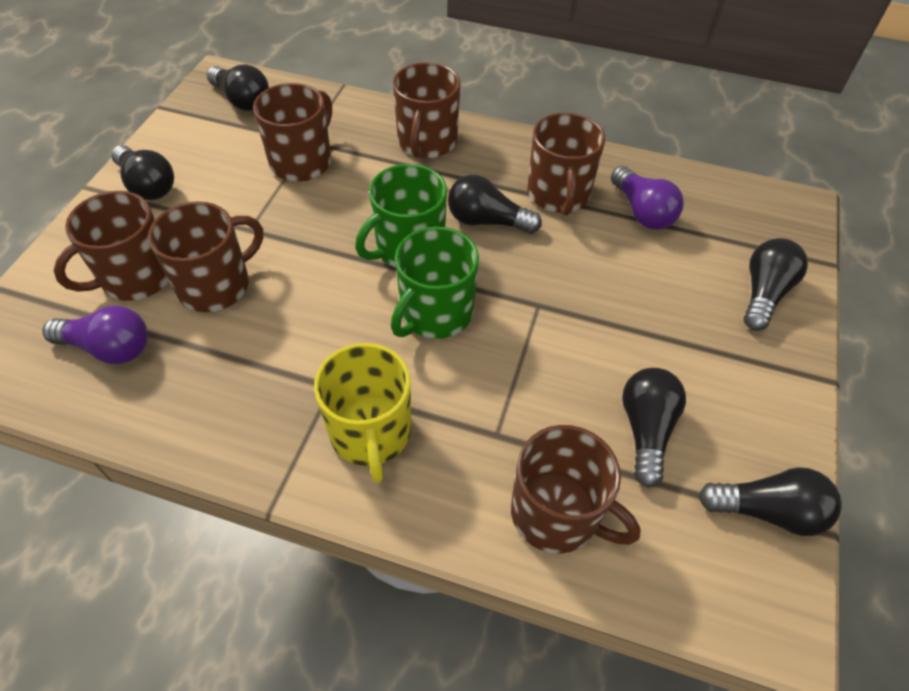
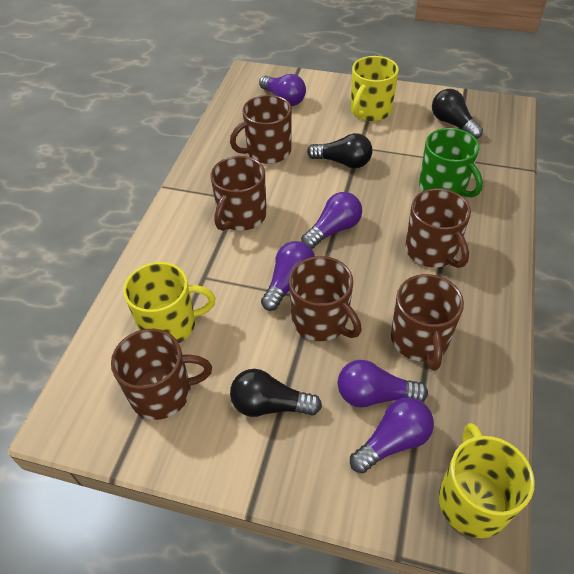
black light bulb: [111,145,174,200] [207,64,269,111] [448,175,542,234] [622,368,686,488] [698,467,842,536] [744,238,808,331] = 6 -> [230,369,322,417] [307,133,372,168] [432,89,483,139] = 3
green mug: [355,164,447,268] [391,226,479,339] = 2 -> [419,128,483,197] = 1
purple light bulb: [43,306,148,364] [611,166,684,230] = 2 -> [259,74,306,106] [261,241,315,311] [301,192,362,249] [338,360,428,408] [350,397,434,474] = 5
yellow mug: [314,343,411,483] = 1 -> [123,262,215,343] [351,56,399,121] [439,423,535,538] = 3

